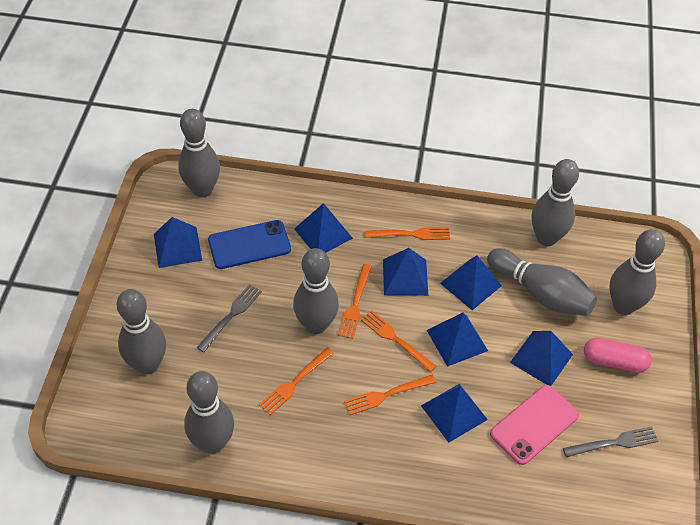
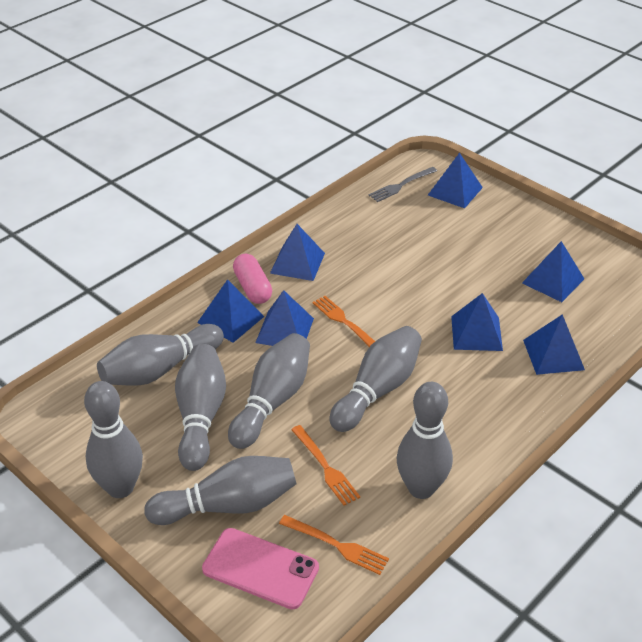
blue phone: [208,220,291,269] = 1 -> none = 0
grey fork: [197,284,262,352] [563,426,658,458] = 2 -> [369,167,437,202] = 1
orange fork: [259,347,334,415] [338,264,372,339] [344,375,436,415] [361,310,437,372] [365,227,450,240] = 5 -> [279,515,389,575] [291,425,360,506] [312,296,375,347] = 3

